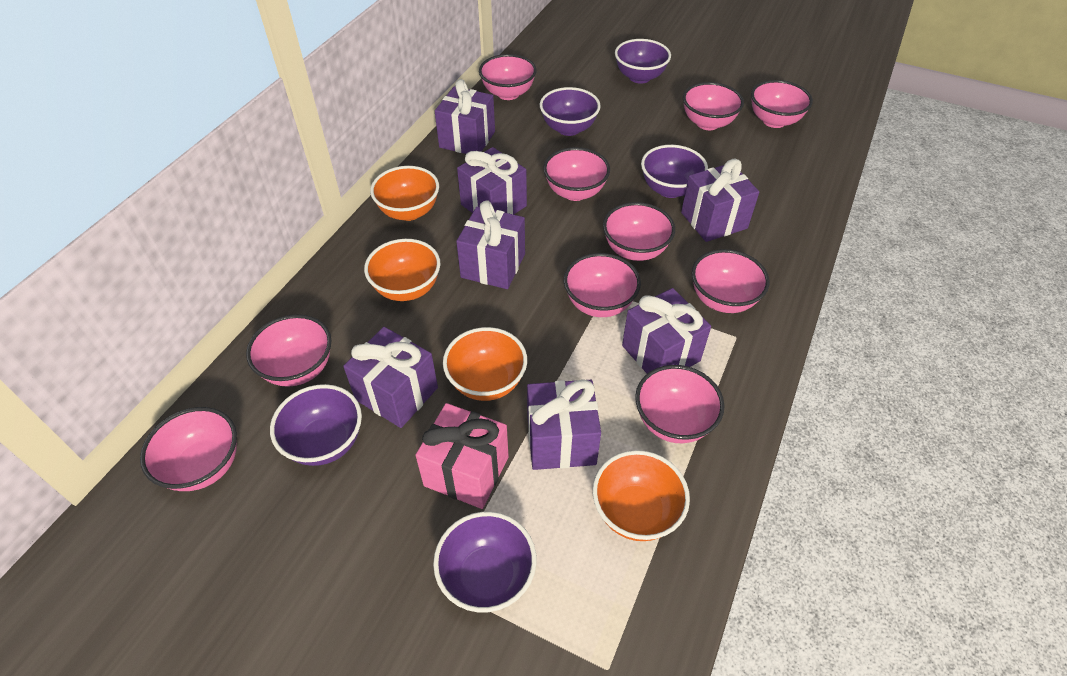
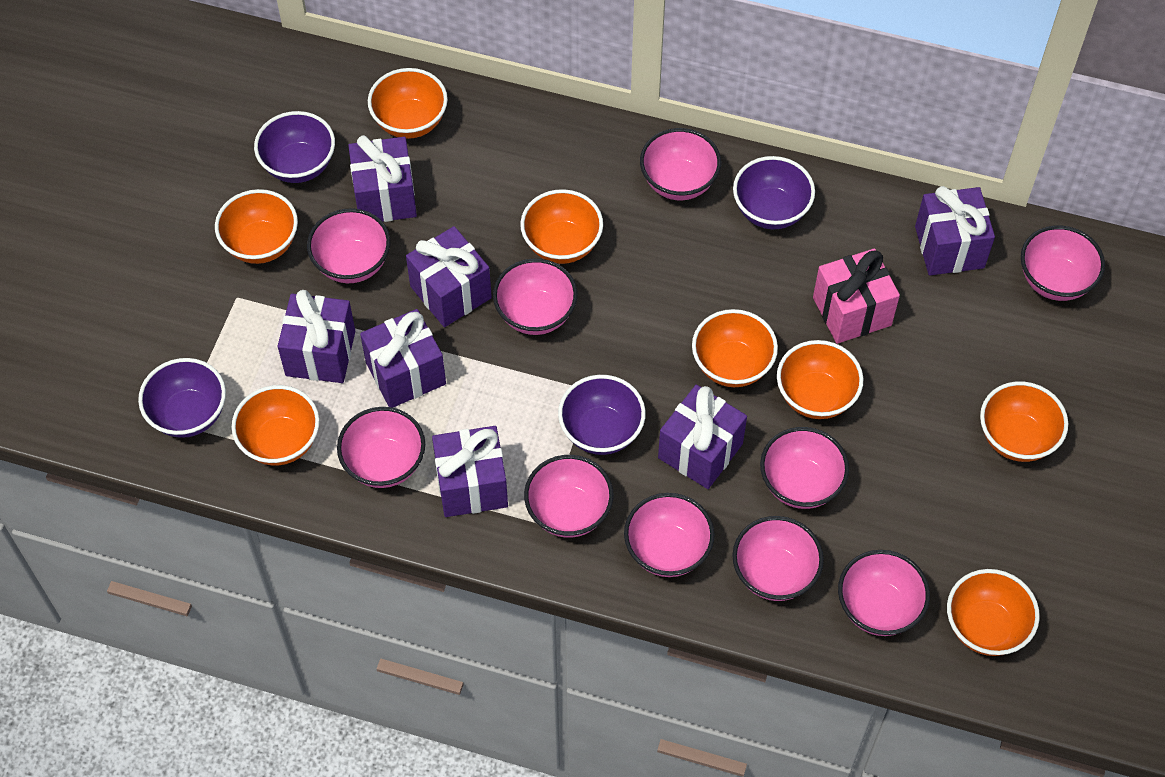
orange bowl: [364,239,440,301] [370,166,439,221] [443,327,527,401] [593,450,690,541] = 4 -> [215,189,298,264] [231,385,320,466] [368,68,448,139] [520,189,603,264] [692,309,778,387] [777,340,864,419] [947,569,1040,656] [980,381,1068,462] = 8
purple bowl: [270,384,362,466] [433,512,536,612] [540,87,601,136] [615,39,671,84] [641,145,708,198] = 5 -> [138,358,226,438] [254,111,335,183] [558,375,646,455] [733,156,815,229] = 4

